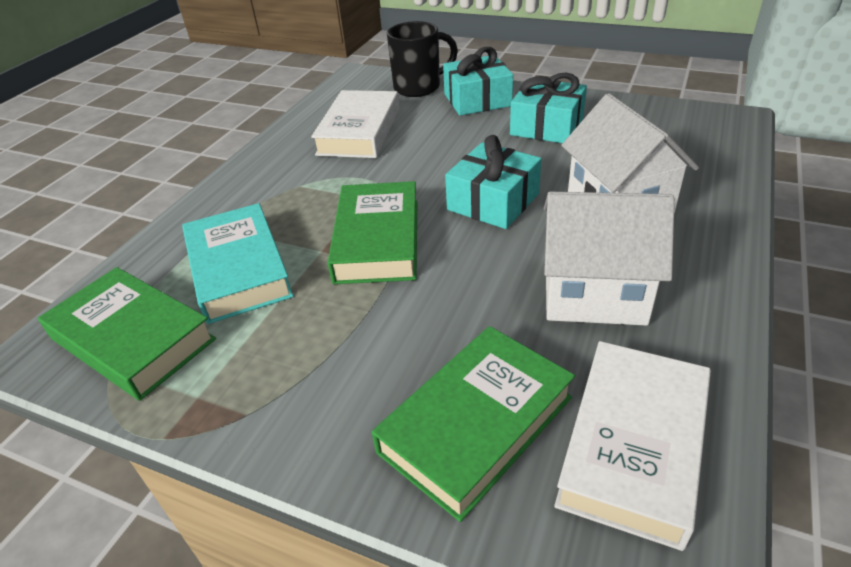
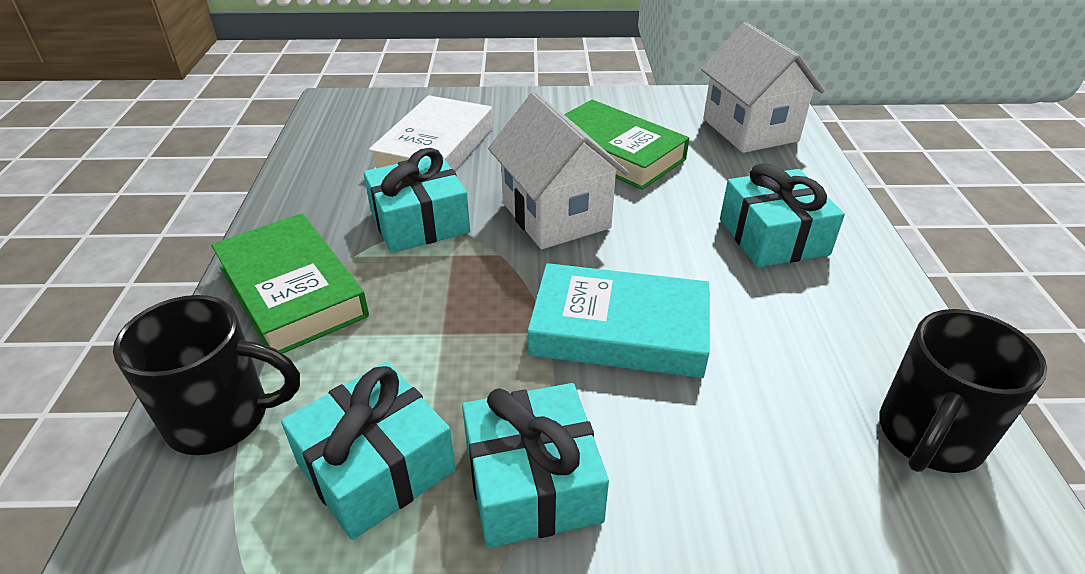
black mug: [387,21,458,97] = 1 -> [113,295,300,455] [879,309,1047,473] = 2
green book: [38,267,216,401] [328,181,417,284] [372,326,575,522] = 3 -> [211,213,369,354] [564,100,689,190] = 2
turquoise gift: [443,47,513,116] [445,135,542,229] [510,73,587,143] = 3 -> [281,362,456,540] [363,148,470,253] [462,383,609,548] [720,163,845,268] = 4
white book: [311,90,399,158] [554,341,711,551] = 2 -> [369,95,493,171] = 1

